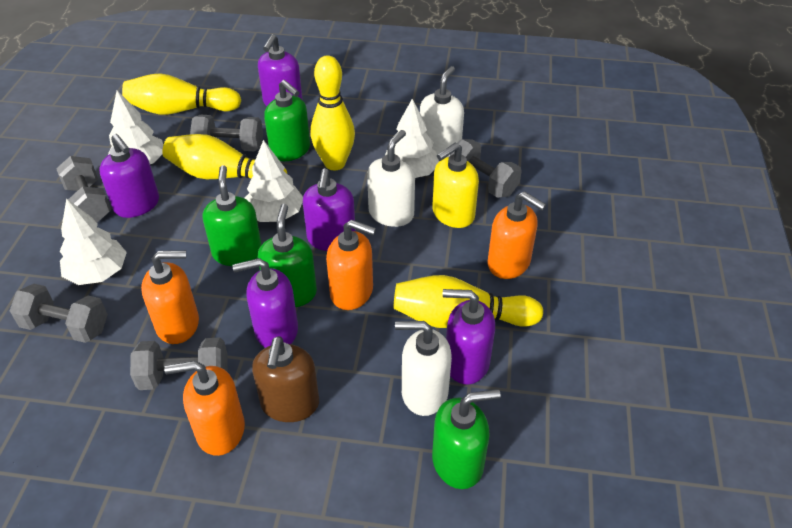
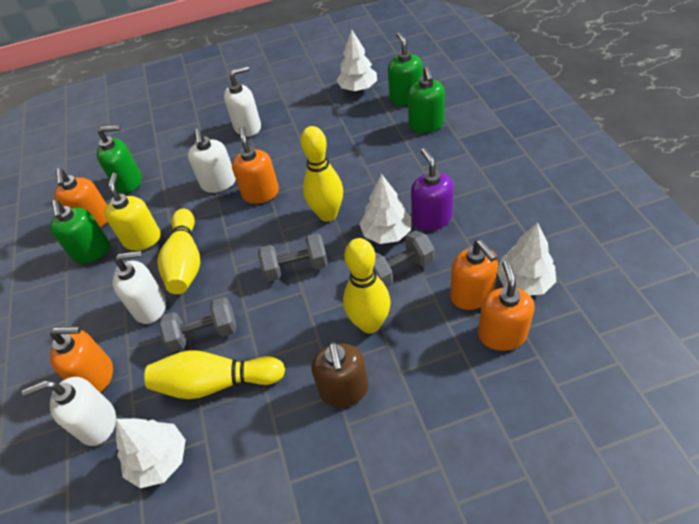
grey dumbbell: [10,284,108,343] [56,156,111,223] [130,337,228,390] [190,115,263,151] [450,139,522,198] = 5 -> [158,297,236,352] [258,233,328,282] [373,231,435,287] = 3
orange soap dispenser: [141,250,199,344] [164,361,245,456] [326,220,376,310] [487,191,546,279] = 4 -> [50,326,113,393] [54,169,107,227] [232,126,279,204] [450,240,498,310] [478,260,535,351] = 5
purple soap dispenser: [99,134,159,218] [232,258,298,348] [258,34,303,106] [303,168,356,251] [443,289,495,384] = 5 -> [411,148,454,231] = 1
white soap dispenser: [367,130,415,227] [395,321,452,416] [420,66,464,157] = 3 -> [22,377,116,446] [113,250,166,324] [188,129,236,193] [224,66,261,137] = 4

